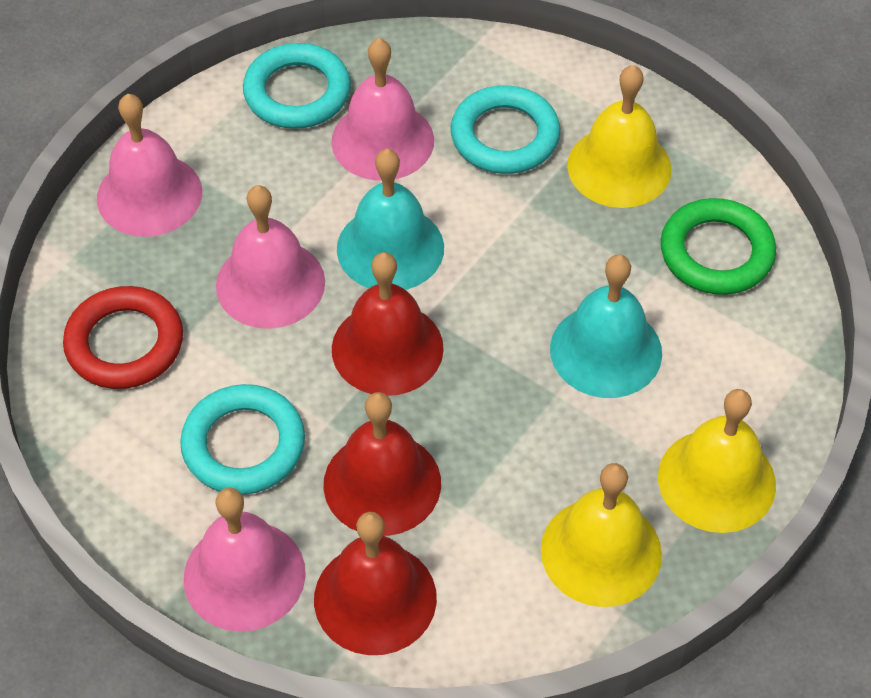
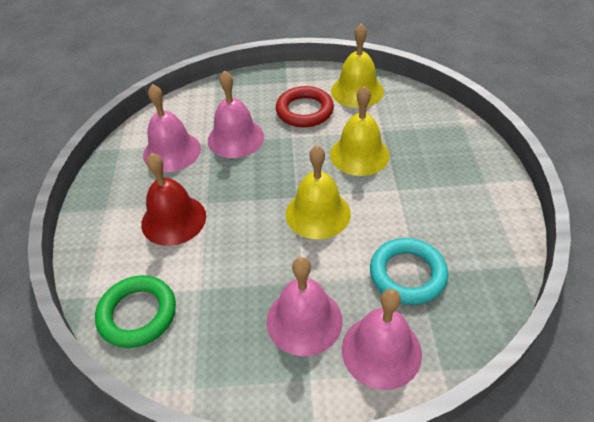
red bell: [314,512,437,655] [324,392,441,536] [332,252,444,396] = 3 -> [141,153,206,246] = 1
turquoise bell: [337,149,444,290] [550,254,662,398] = 2 -> none = 0
turquoise ring: [180,384,305,495] [243,43,351,129] [451,85,560,174] = 3 -> [370,238,448,305] = 1

